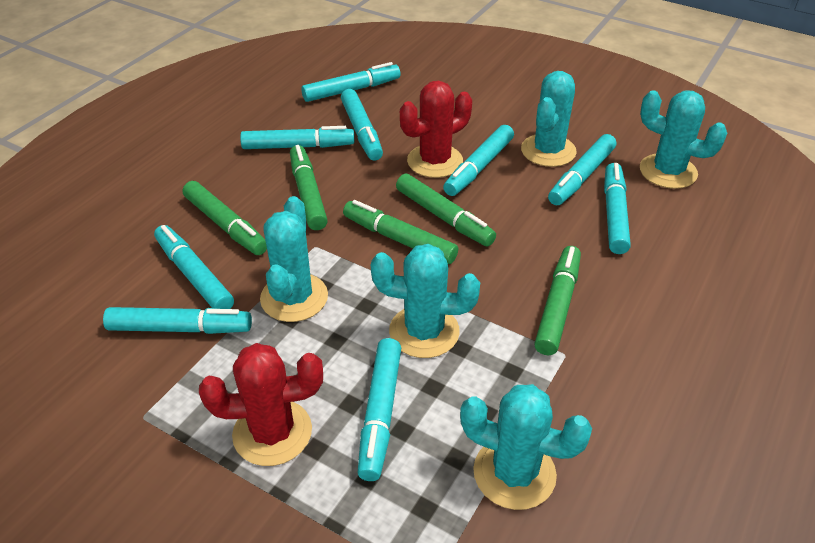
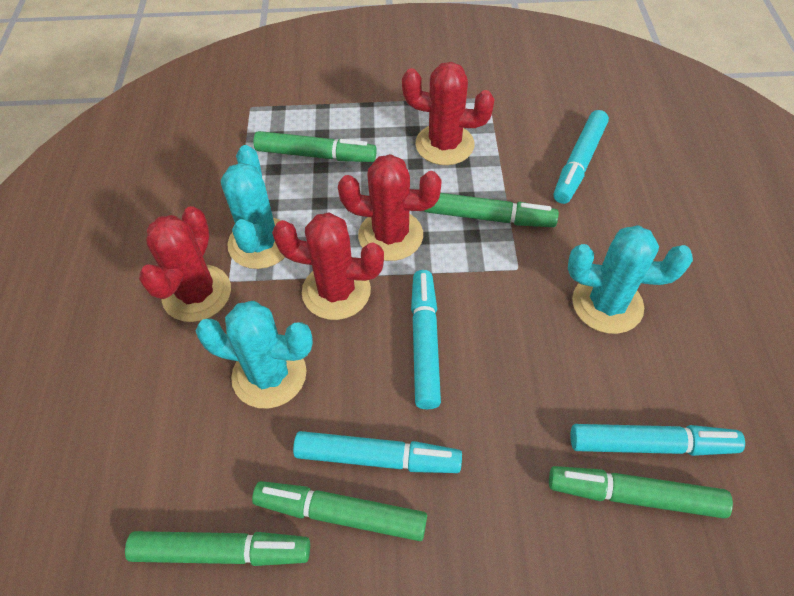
red cactus: [199,343,323,466] [400,81,472,178] = 2 -> [139,206,231,322] [272,212,384,320] [338,154,442,261] [402,62,494,165] = 4
turquoise cactus: [260,196,328,322] [371,244,480,358] [460,384,592,510] [521,71,577,167] [640,90,727,189] = 5 -> [196,301,313,408] [221,145,285,269] [568,225,693,334] = 3
turquoise marker: [103,307,252,334] [154,225,234,309] [240,126,354,149] [301,62,401,102] [341,89,383,161] [358,338,401,481] [443,125,514,196] [548,134,616,205] [604,163,631,254] = 9 -> [293,431,462,473] [411,270,441,409] [553,110,609,204] [570,424,745,456] = 4

